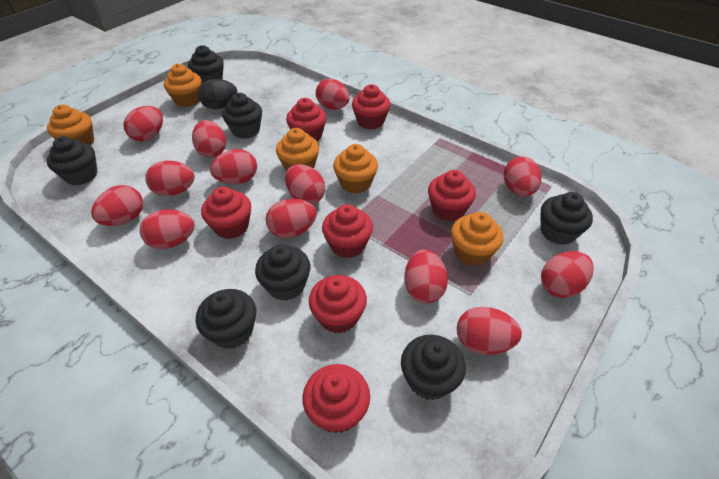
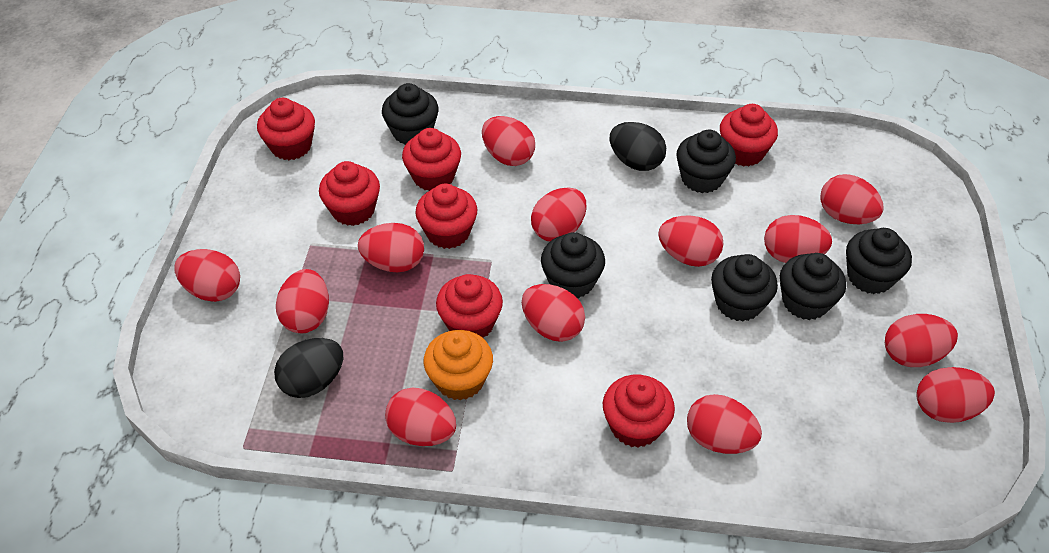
black cupcake: [47,136,98,185] [188,45,224,84] [196,289,256,349] [222,93,262,139] [255,245,310,301] [401,335,466,400] [541,192,593,245] = 7 -> [382,83,438,145] [541,232,605,298] [676,130,736,193] [711,254,778,321] [780,253,846,320] [846,228,912,294] = 6
black egg: [198,79,238,109] = 1 -> [274,338,343,398] [610,122,666,171] = 2
orange cupcake: [47,105,94,145] [164,64,202,107] [276,128,319,171] [333,144,378,193] [451,212,503,266] = 5 -> [424,330,493,400] = 1

